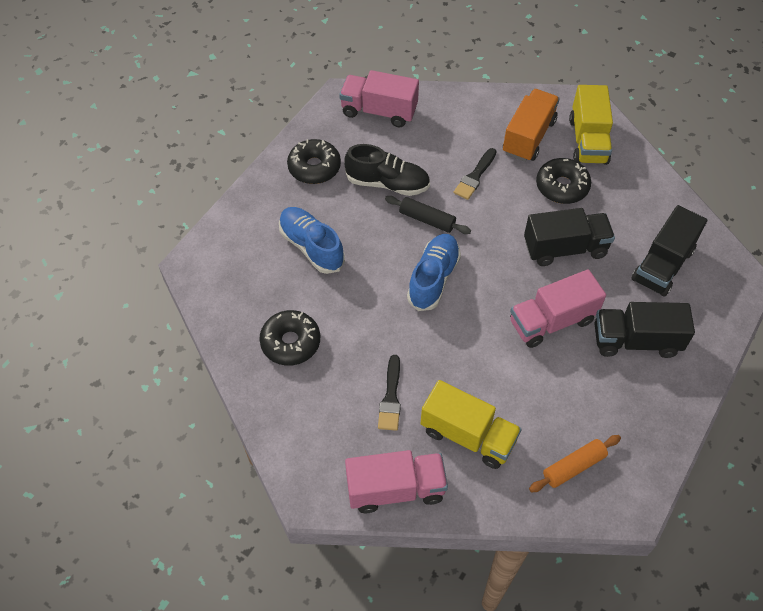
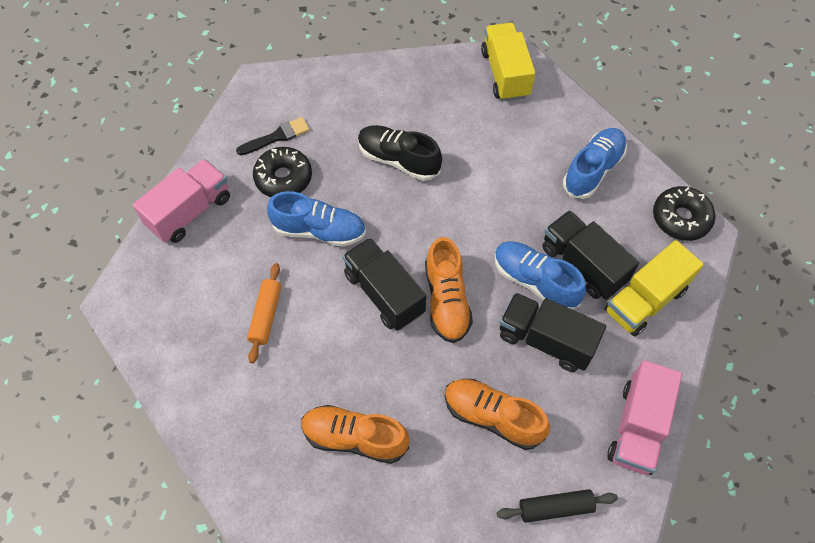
black brush: [378,355,401,431] [454,148,497,200] = 2 -> [236,117,310,155] = 1
black donut: [260,310,320,366] [287,139,341,184] [536,158,591,204] = 3 -> [253,147,312,197] [653,186,715,241] = 2
blue shoe: [279,207,345,274] [407,234,461,311] = 2 -> [267,191,366,247] [494,241,586,310] [563,128,627,199] = 3
orange shoe: none = 0 -> [301,405,409,464] [425,237,473,343] [445,379,550,450] = 3
orange truck: [503,89,560,162] = 1 -> none = 0
pink truck: [339,70,419,127] [345,450,448,513] [510,269,606,348] = 3 -> [133,159,230,243] [607,360,682,475] = 2

